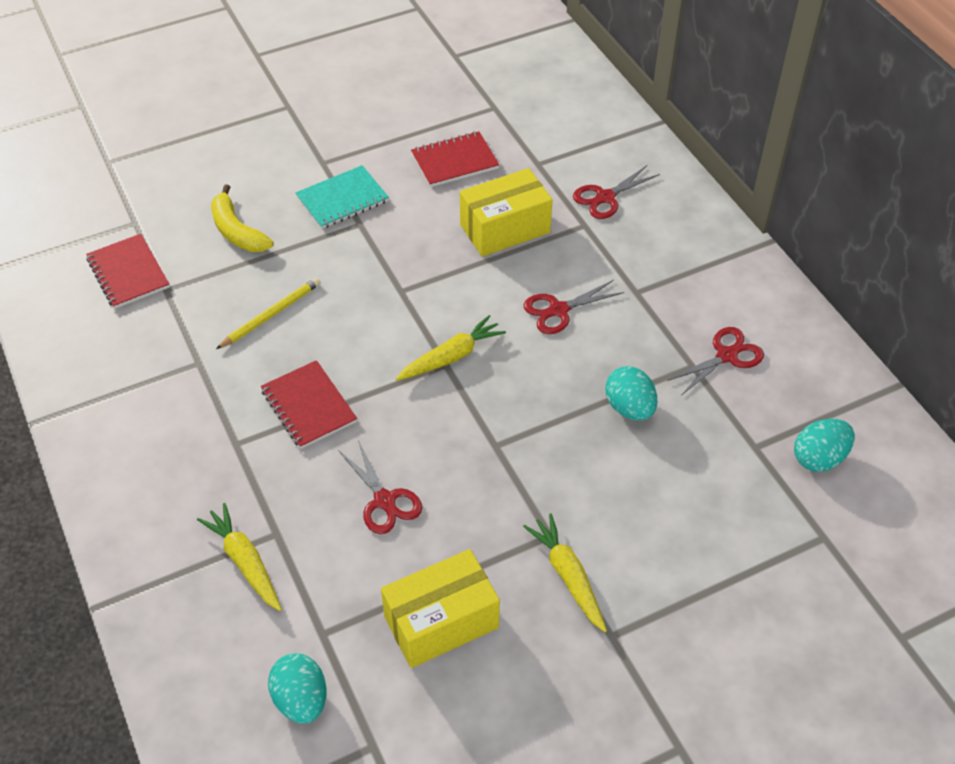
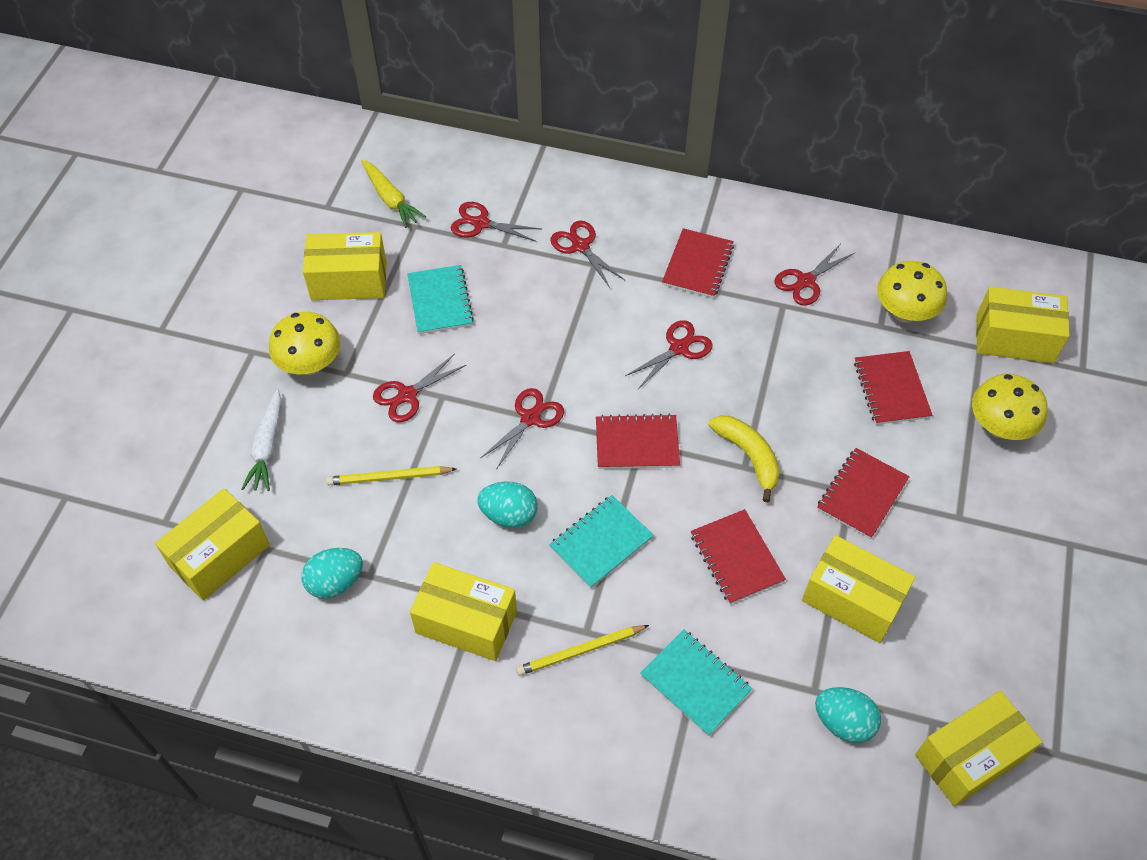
red notebook: [86,234,170,309] [261,360,357,449] [411,131,500,187] = 3 -> [596,414,680,469] [662,228,734,298] [690,509,786,604] [817,448,910,539] [854,351,933,425] = 5
red scissors: [338,440,422,534] [524,280,624,334] [573,165,660,219] [667,327,764,395] = 4 -> [373,354,466,422] [451,202,541,242] [481,388,564,470] [550,221,625,288] [625,320,713,389] [774,244,855,305] = 6
turquoise notebook: [296,165,389,229] = 1 -> [407,265,474,334] [549,495,654,588] [640,629,752,736] = 3
white carrot: none = 0 -> [241,389,281,491] = 1
yellow box: [381,549,500,668] [460,168,552,257] = 2 -> [155,488,270,601] [303,232,387,300] [410,562,517,661] [802,535,915,643] [915,690,1043,807] [976,287,1070,363] = 6
yellow carrot: [197,503,282,611] [396,315,506,381] [523,513,607,632] = 3 -> [361,160,426,228] = 1
yellow mushroom: none = 0 -> [269,312,341,375] [877,261,947,323] [972,374,1048,440] = 3
yellow pencil: [216,278,321,349] = 1 -> [326,466,456,485] [516,625,649,676] = 2

